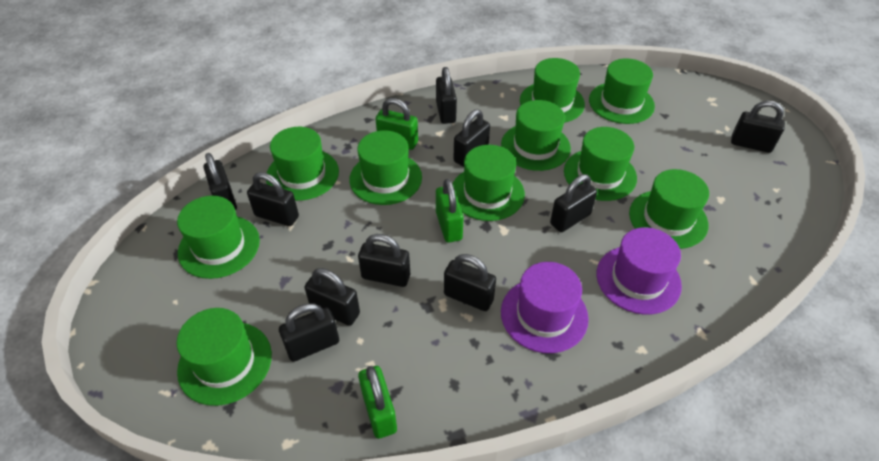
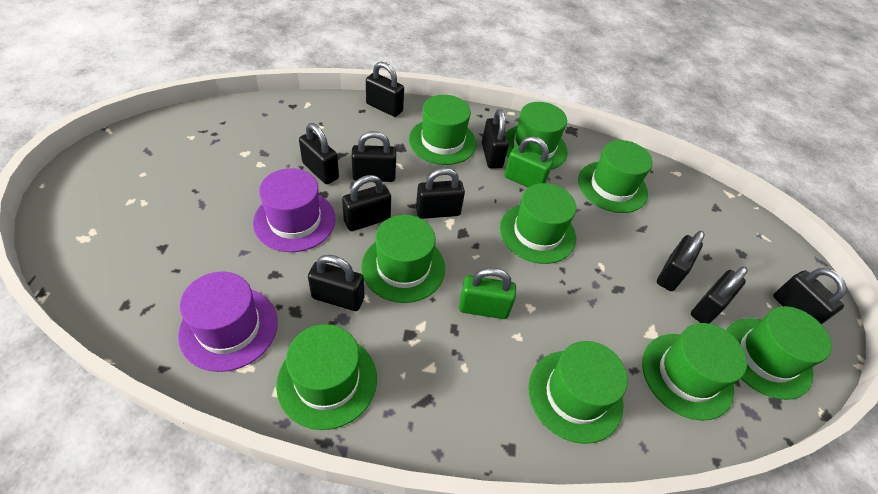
green hat: [177,196,260,279] [177,308,272,406] [266,127,339,201] [349,130,422,205] [452,145,525,221] [501,100,571,171] [520,58,585,123] [564,127,637,201] [589,58,655,124] [629,169,709,249] = 10 -> [276,324,377,430] [361,215,445,303] [409,95,477,165] [500,183,576,264] [506,102,568,170] [528,341,628,444] [578,140,653,213] [642,323,747,421] [726,306,832,400] = 9
green padlock: [358,366,397,439] [376,98,418,150] [436,179,464,243] = 3 -> [459,268,516,319] [504,136,553,188] = 2

